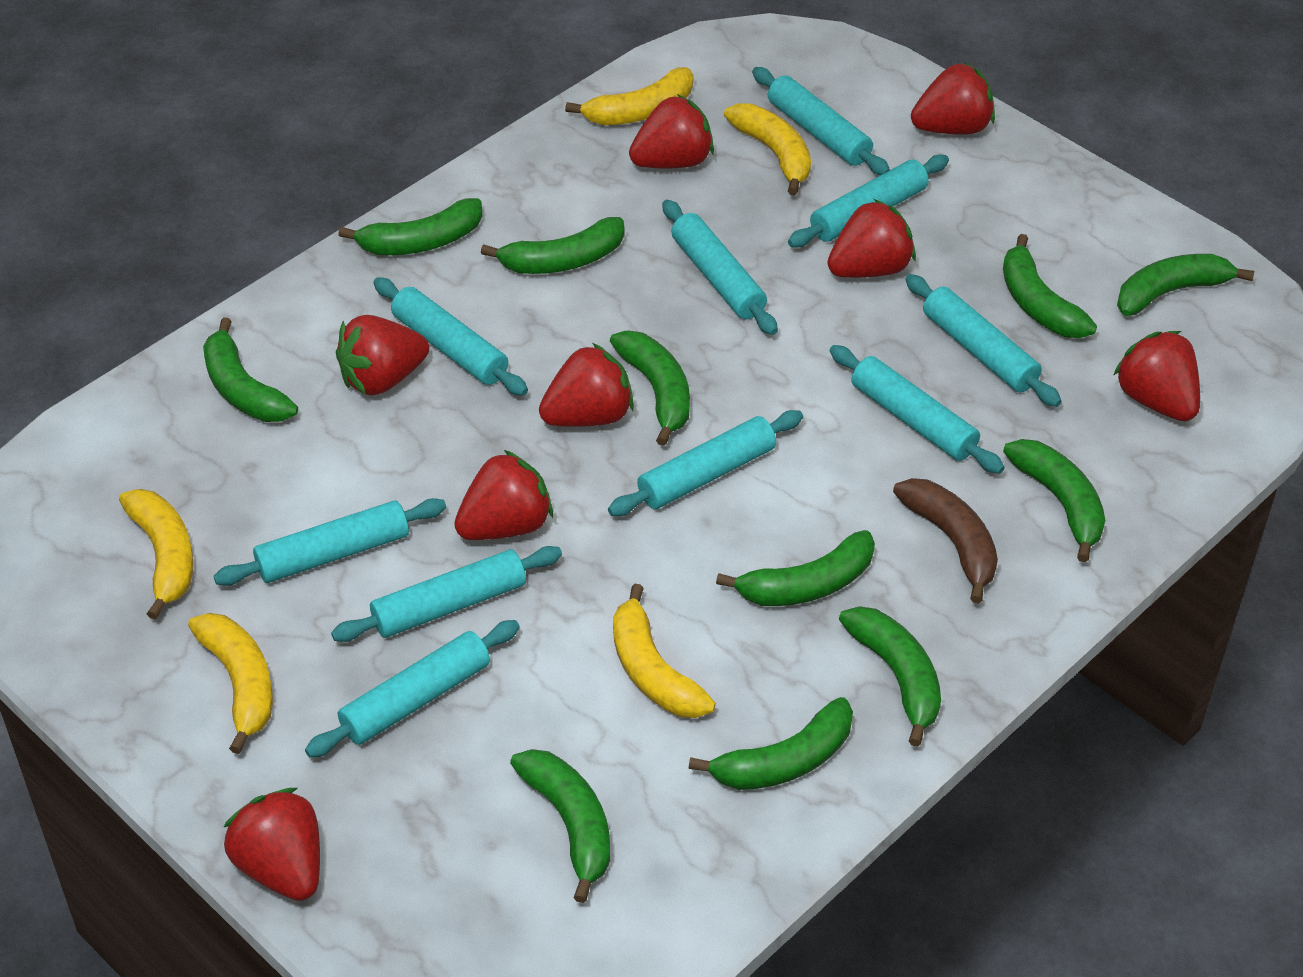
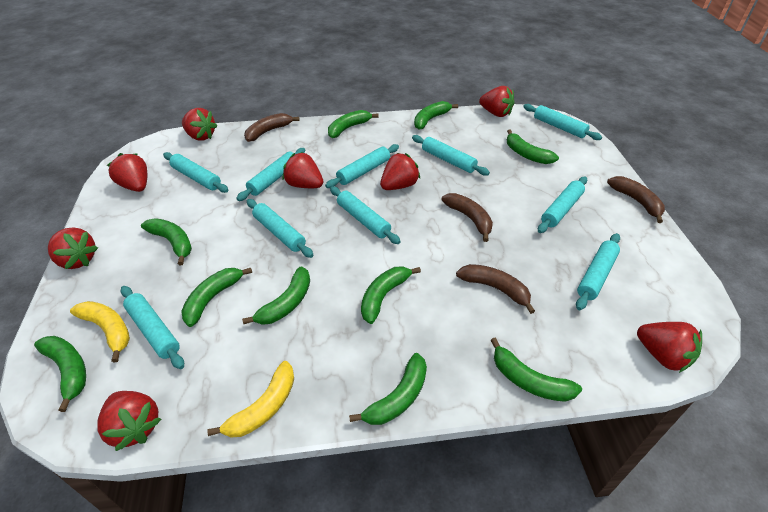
brown banana: [893,478,998,603] = 1 -> [244,113,300,142] [441,193,493,242] [456,264,535,314] [607,176,665,223] = 4
green banana: [203,317,298,422] [338,198,483,255] [481,217,625,274] [510,749,610,903] [610,331,690,446] [689,697,853,790] [716,530,875,606] [839,606,941,747] [1003,234,1097,338] [1003,439,1105,562] [1117,254,1254,316] = 11 -> [34,336,86,412] [141,218,192,265] [181,268,252,327] [242,266,310,325] [328,110,378,138] [349,353,427,425] [361,266,421,324] [414,101,458,130] [490,338,582,402] [507,129,559,164] = 10
yellow banana: [119,489,193,620] [188,613,273,754] [565,67,694,125] [613,584,716,718] [724,103,811,195] = 5 -> [70,301,130,362] [207,361,294,437] = 2

